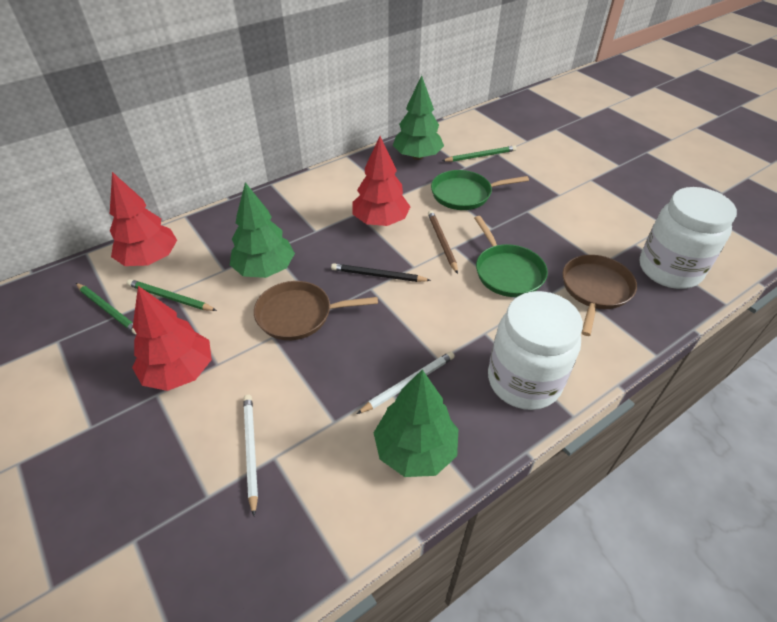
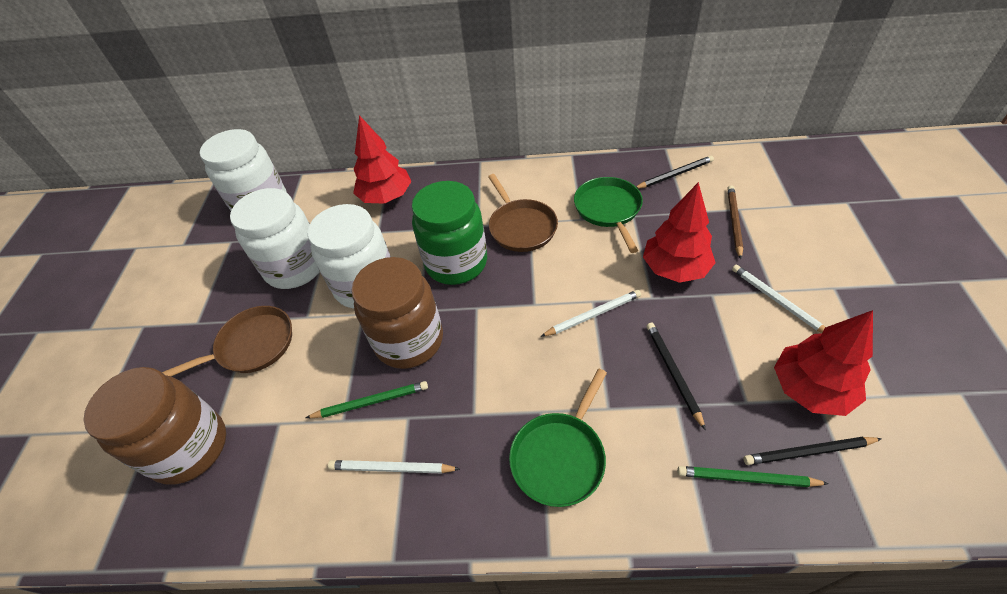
black pencil: [331,263,431,282] = 1 -> [636,156,714,189] [647,323,706,430] [743,437,882,465] = 3
brown jar: none = 0 -> [83,367,226,484] [351,257,443,369] = 2
green jar: none = 0 -> [412,181,487,285] = 1
green pencil: [76,283,137,335] [127,279,217,311] [442,145,517,162] = 3 -> [306,381,428,418] [677,466,829,487] = 2
green tree: [230,182,295,278] [374,370,458,477] [393,75,444,160] = 3 -> none = 0
white jar: [488,291,583,410] [640,187,737,289] = 2 -> [200,129,286,211] [230,188,320,289] [307,204,391,308] = 3
white pencil: [243,395,258,516] [357,352,455,414] = 2 -> [328,460,460,473] [540,290,641,337] [732,265,825,333] = 3

